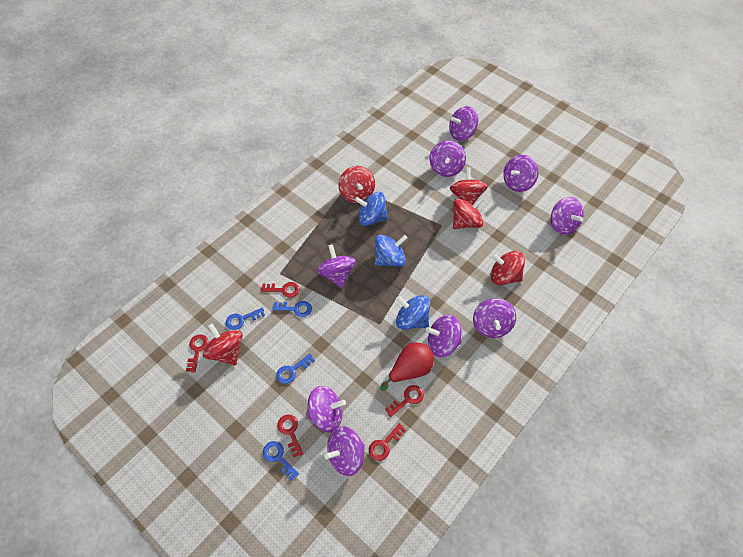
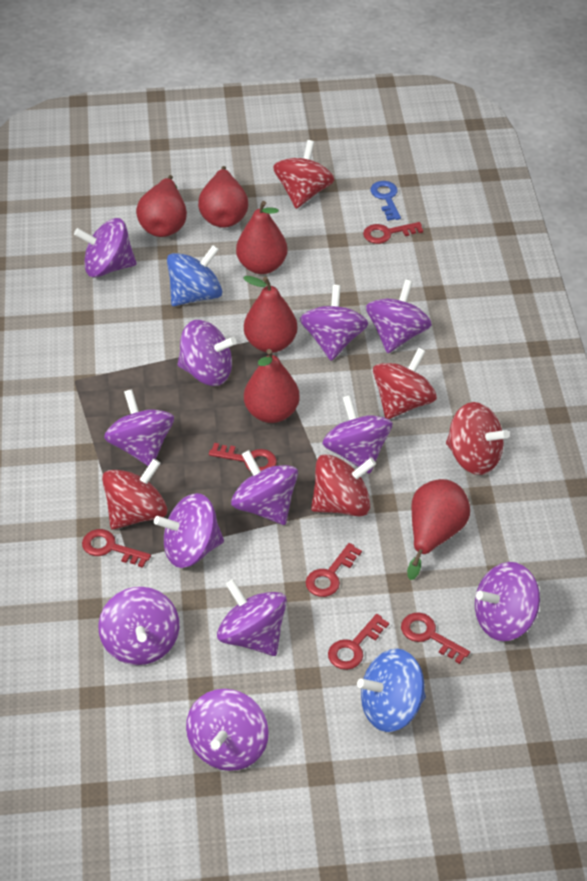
blue key: [226,307,265,330] [263,441,299,481] [272,301,312,317] [276,353,315,384] = 4 -> [370,181,401,221] = 1
blue spinning top: [355,192,388,226] [374,235,407,267] [396,295,430,330] = 3 -> [167,245,223,306] [357,649,426,732] = 2
purple spinning top: [306,386,346,433] [317,244,356,288] [324,426,365,476] [426,315,462,357] [430,140,466,177] [449,106,478,141] [473,298,516,338] [503,155,539,192] [551,197,584,235] = 9 -> [74,218,136,277] [98,587,179,665] [104,389,174,466] [154,493,224,568] [178,320,237,386] [186,689,269,771] [217,579,287,656] [231,450,298,525] [300,285,368,361] [322,395,392,474] [366,280,432,353] [475,562,540,641] = 12
red key: [186,334,209,373] [261,282,300,297] [277,415,303,458] [369,423,406,461] [385,385,424,417] = 5 -> [82,529,151,568] [209,443,277,471] [306,543,362,597] [328,614,389,670] [363,222,423,244] [401,613,470,664] = 6
red pear: [380,343,434,391] = 1 -> [136,175,187,237] [198,166,248,228] [236,201,288,274] [243,276,298,353] [244,349,300,423] [407,479,470,580] = 6

